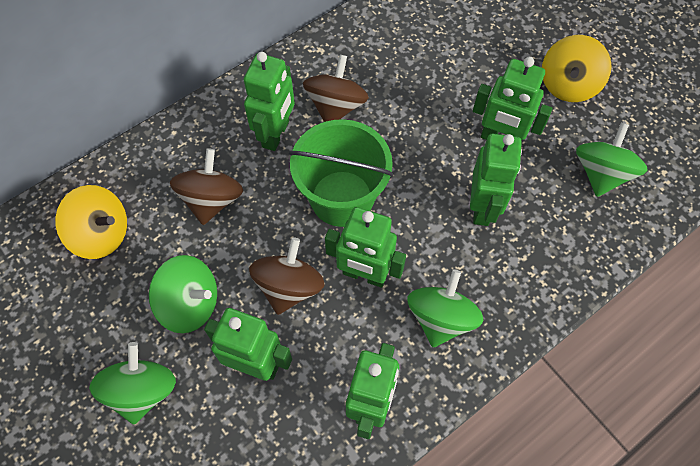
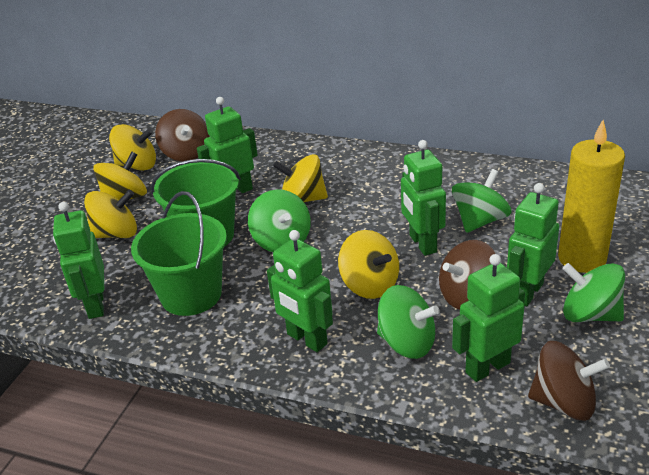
green bucket: [289,119,393,227] = 1 -> [131,191,227,316] [151,159,241,247] = 2
yellow candle: none = 0 -> [558,120,625,273] = 1
yellow spinning top: [55,185,127,259] [542,35,612,102] = 2 -> [84,190,137,238] [93,152,147,200] [109,124,156,171] [273,154,328,202] [338,230,399,299] = 5

